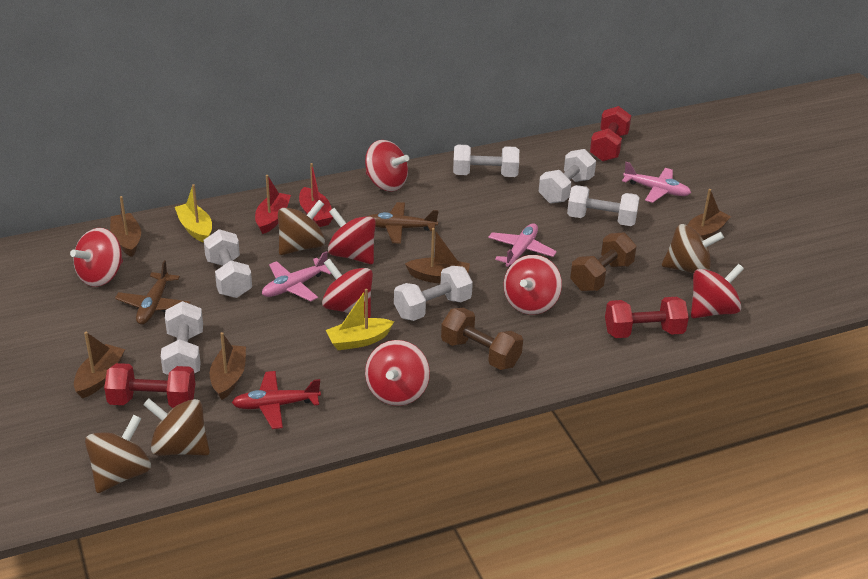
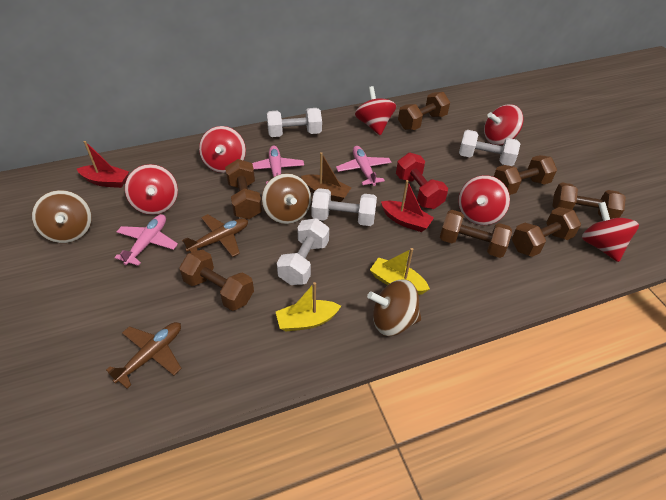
brown boat: [74,332,125,398] [110,196,141,257] [210,332,246,400] [405,228,470,283] [687,189,731,240] = 5 -> [301,152,351,202] = 1
brown dumbbell: [441,308,523,370] [570,232,637,291] = 2 -> [179,250,254,311] [225,159,262,219] [398,92,450,130] [440,210,512,258] [494,155,557,195] [512,207,581,257] [552,183,626,219] = 7
brown spinning top: [85,415,151,493] [143,399,210,456] [278,200,325,255] [662,224,724,274] = 4 -> [32,190,92,243] [262,173,311,224] [367,279,421,336] = 3
red dumbbell: [104,363,195,408] [590,106,631,162] [605,297,689,338] = 3 -> [396,153,448,209] = 1
red plane: [232,371,321,429] = 1 -> none = 0
red spinning top: [70,228,123,287] [322,258,373,318] [328,208,376,264] [365,140,409,192] [365,340,430,406] [504,255,562,315] [691,264,744,318] = 7 -> [125,164,178,215] [199,126,246,173] [355,86,396,135] [458,175,510,225] [484,104,524,145] [582,202,639,262] = 6
white dumbbell: [161,301,203,375] [204,229,252,298] [394,266,473,321] [453,144,519,177] [539,149,596,204] [567,185,640,226] = 6 -> [266,108,322,137] [277,218,329,285] [312,188,377,226] [459,130,521,166] = 4

